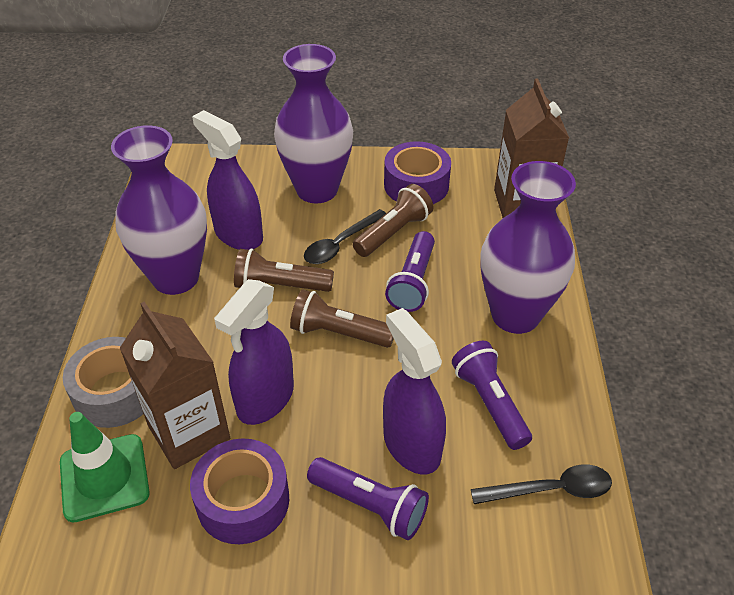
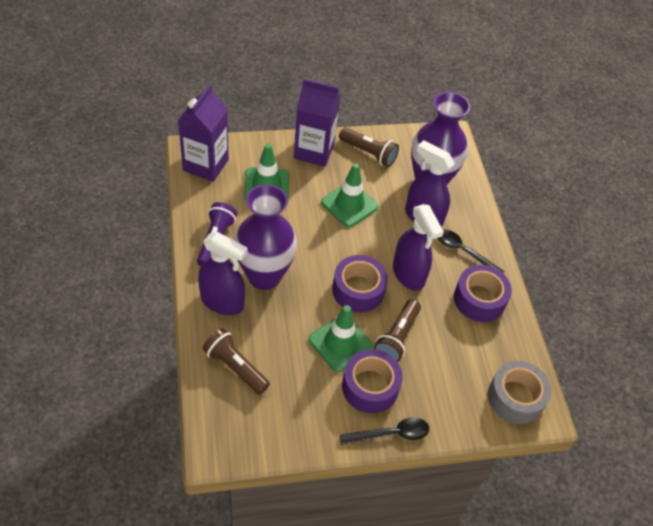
brown carton: [120,301,230,469] [494,79,569,218] = 2 -> none = 0
green traffic cone: [60,412,150,523] = 1 -> [244,144,289,200] [309,305,373,372] [321,163,378,227] = 3
purple carton: none = 0 -> [178,85,229,182] [294,79,341,167] = 2
purple flashlight: [307,457,429,540] [385,231,435,312] [452,341,532,450] = 3 -> [197,202,237,267] = 1
purple tape: [190,438,289,544] [384,141,451,204] = 2 -> [332,255,388,313] [342,349,402,413] [454,265,512,322] = 3
purple vase: [111,125,207,295] [274,44,353,203] [481,161,576,334] = 3 -> [234,184,297,290] [411,92,470,185] = 2

